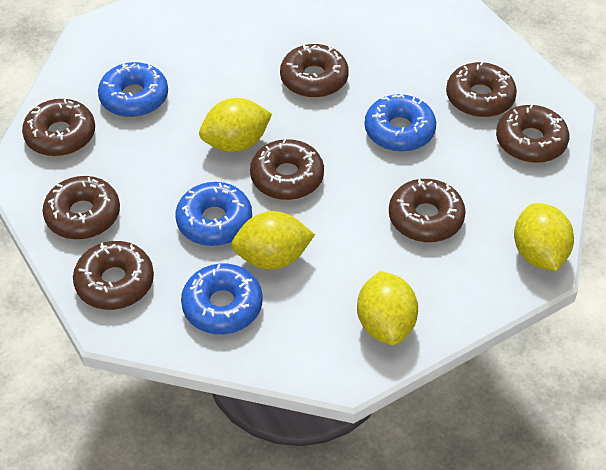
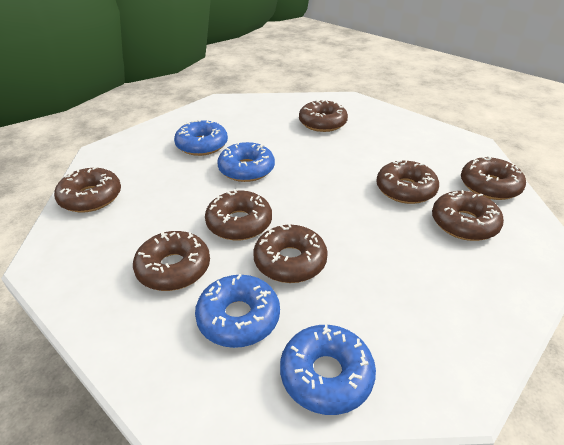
yellow lemon: [199,98,272,152] [231,211,315,270] [357,271,418,345] [514,203,574,271] = 4 -> none = 0

